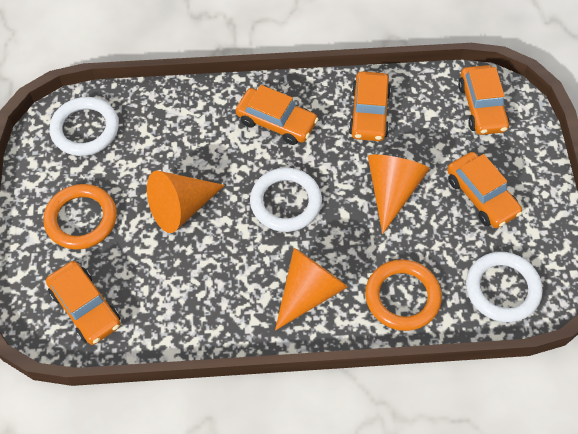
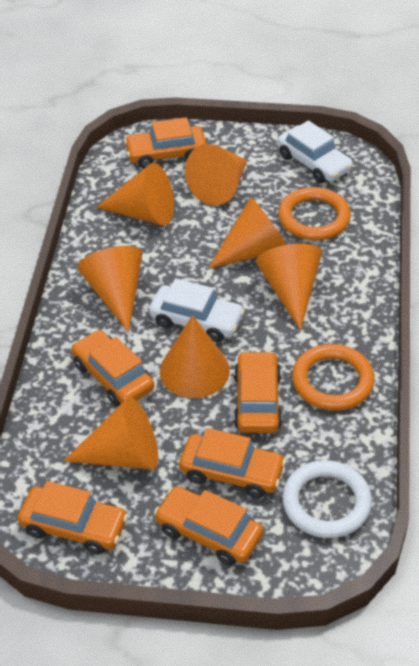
orange car: [46,261,121,345] [236,85,318,145] [349,71,391,141] [447,152,522,228] [458,65,509,135] = 5 -> [18,481,128,554] [71,330,154,406] [124,117,207,168] [154,486,263,566] [179,428,286,498] [234,351,282,433] = 6
orange cone: [147,171,225,233] [275,248,348,331] [368,154,429,234] = 3 -> [64,397,158,470] [77,246,142,332] [96,163,174,226] [160,315,230,398] [185,144,247,205] [208,197,286,269] [256,244,322,330] = 7
white car: none = 0 -> [149,278,245,342] [277,121,353,183] = 2
white ring: [49,97,119,156] [250,168,322,232] [466,252,543,322] = 3 -> [282,460,372,538] = 1

